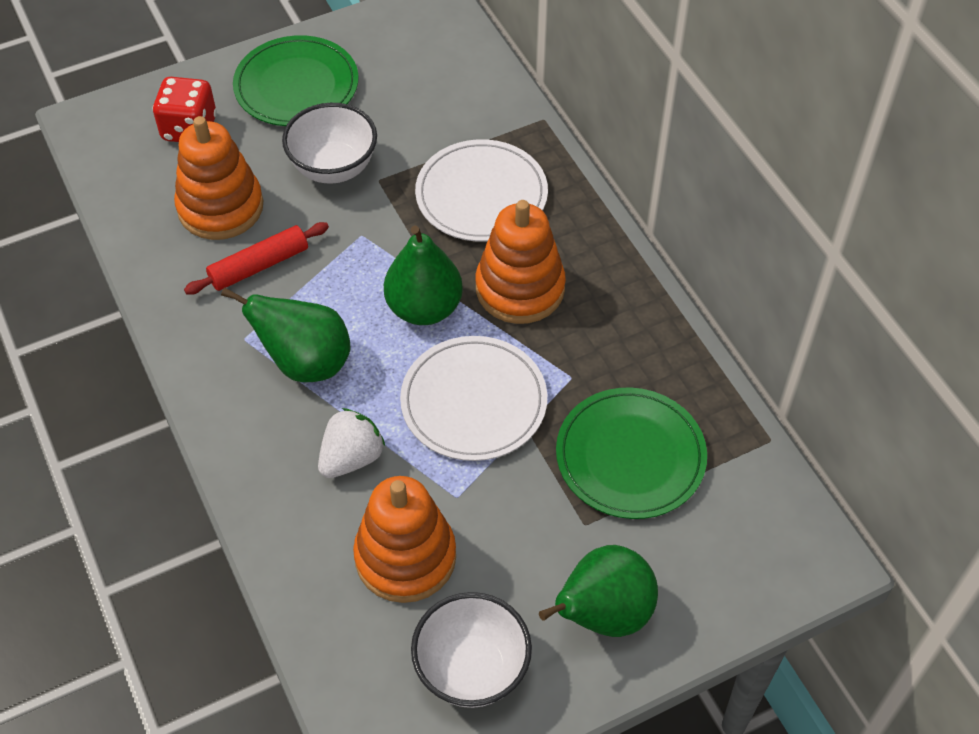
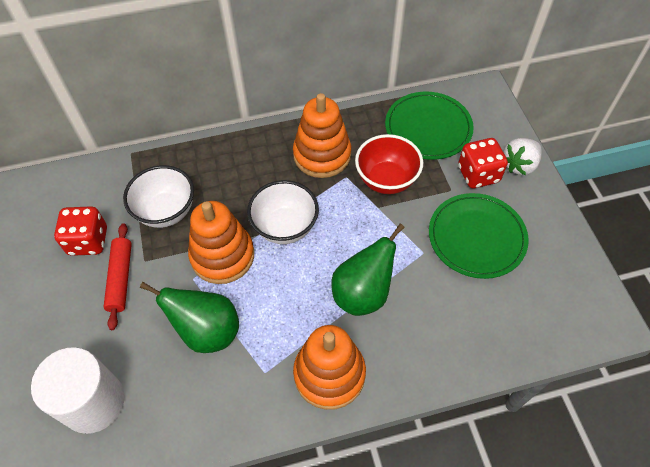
green pear: [221,287,351,382] [384,226,463,325] [539,545,658,637] = 3 -> [140,282,239,353] [332,224,405,316] = 2
red bowl: none = 0 -> [355,134,423,194] = 1
red dice: [153,77,217,142] = 1 -> [54,206,107,256] [458,138,508,188] = 2
white cylinder: none = 0 -> [31,347,125,434] = 1
white plate: [400,336,547,461] [415,139,548,241] = 2 -> none = 0

